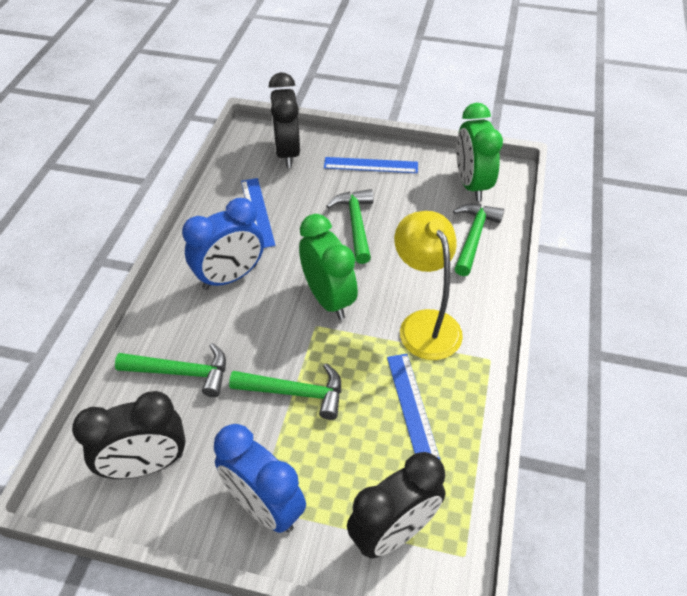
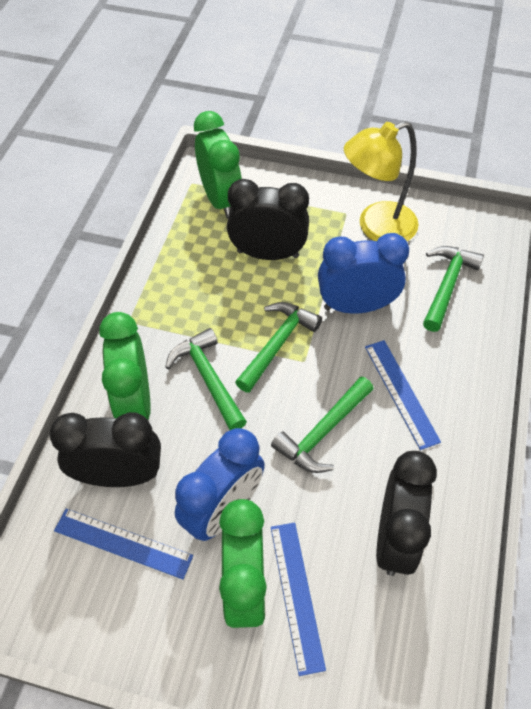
green clock: [299,214,358,320] [456,103,503,201] = 2 -> [99,312,151,420] [194,111,242,218] [219,499,267,628] = 3

